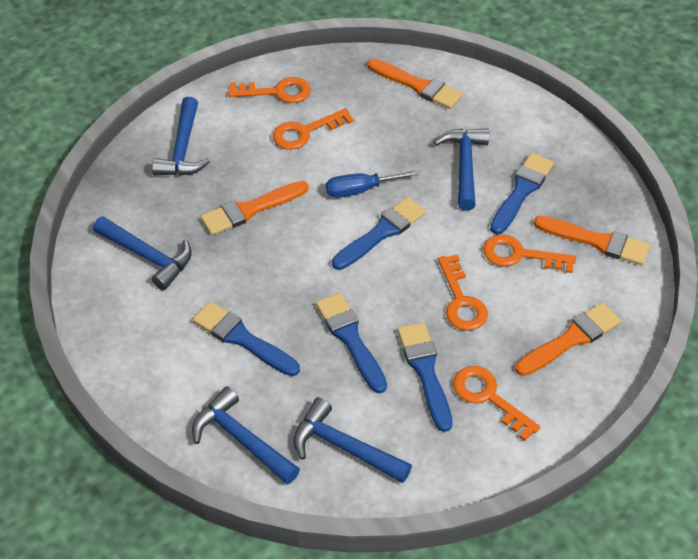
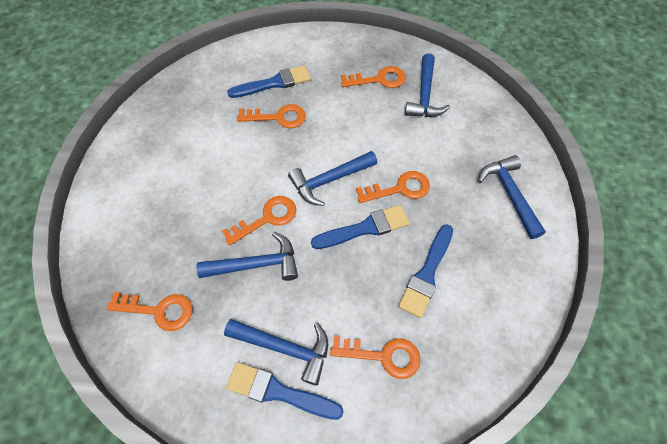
blue brush: [193,302,300,376] [316,293,387,393] [332,197,426,270] [397,322,452,432] [490,153,554,235] = 5 -> [226,362,344,420] [227,65,311,98] [311,205,409,249] [399,224,453,318] = 4
blue screwdriver: [326,170,419,198] = 1 -> none = 0
orange brush: [200,181,309,235] [368,59,463,109] [515,303,621,376] [534,216,650,265] = 4 -> none = 0
orange key: [228,77,311,103] [273,108,354,150] [438,254,488,331] [453,366,540,441] [483,234,576,273] = 5 -> [106,292,192,331] [222,196,296,246] [237,104,306,128] [330,336,421,379] [341,66,406,88] [356,171,430,203] = 6

